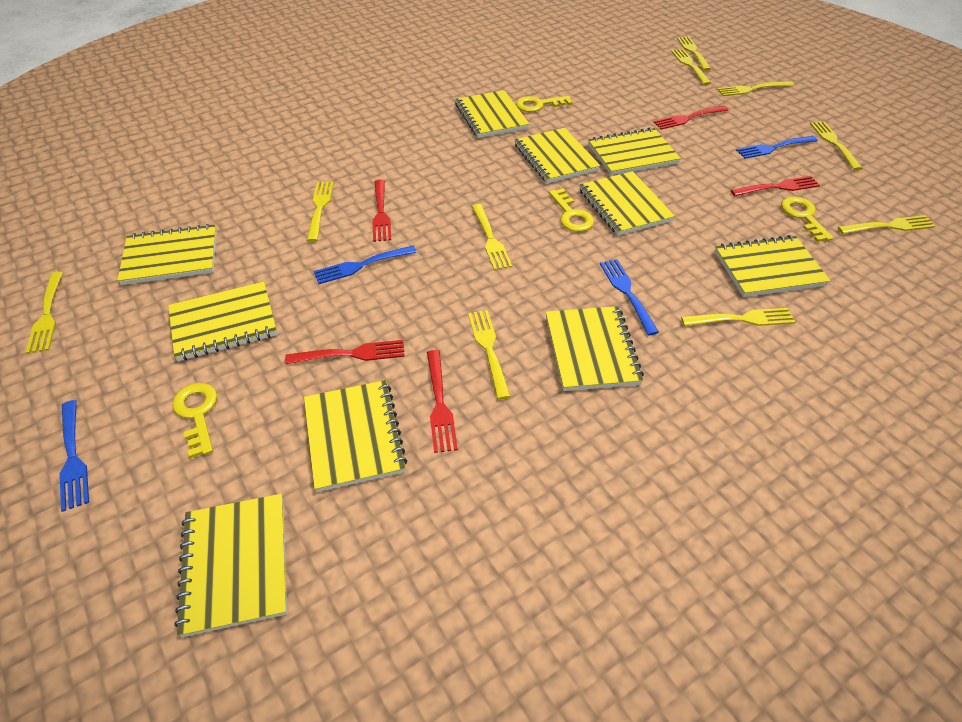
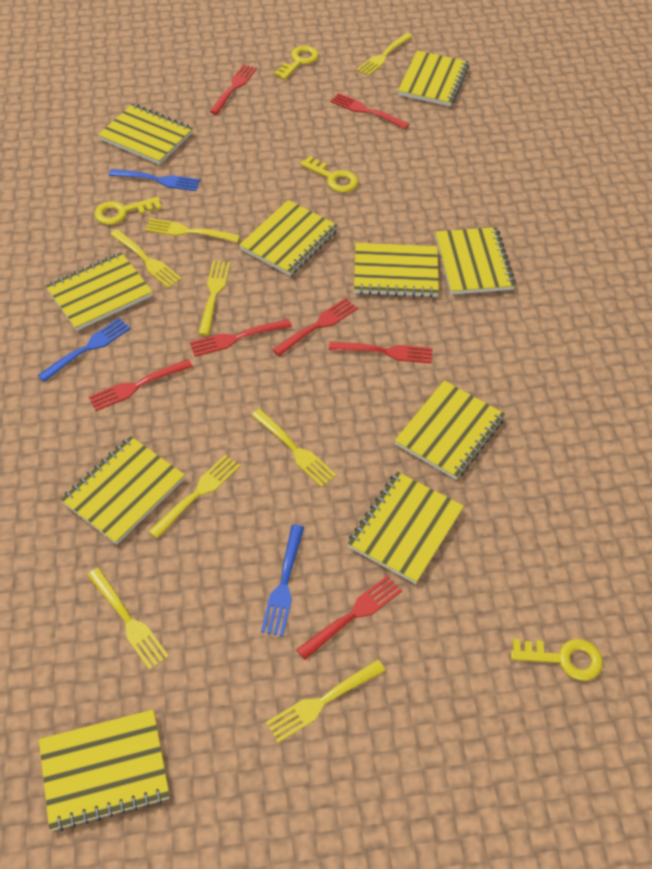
blue fork: [59,400,89,512] [313,246,417,284] [600,259,659,335] [736,136,818,159] = 4 -> [38,318,131,382] [109,169,200,191] [261,525,304,636] = 3
red fork: [285,340,405,364] [372,180,391,242] [427,350,458,453] [653,106,729,130] [731,176,820,196] = 5 -> [88,359,193,411] [190,319,292,357] [210,64,257,115] [272,298,358,356] [296,575,402,660] [329,341,433,364] [331,93,409,129] = 7
yellow fork: [26,272,63,354] [307,182,334,242] [468,310,511,400] [472,204,512,270] [671,49,711,85] [677,36,711,71] [681,308,795,326] [717,81,794,96] [810,122,862,170] [838,215,935,234] = 10 -> [87,568,169,670] [110,229,182,288] [145,218,240,243] [148,455,240,539] [198,261,230,336] [251,409,337,488] [266,659,386,743] [357,33,413,76] = 8

